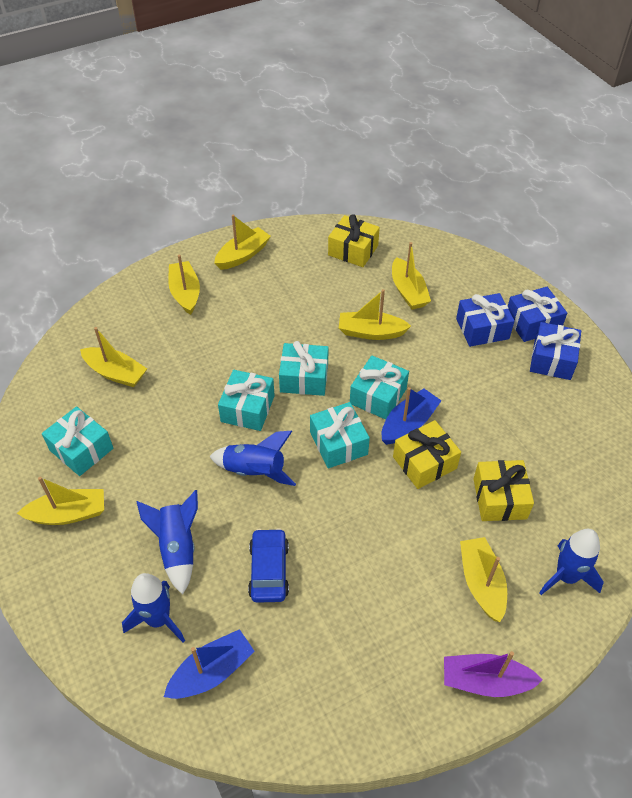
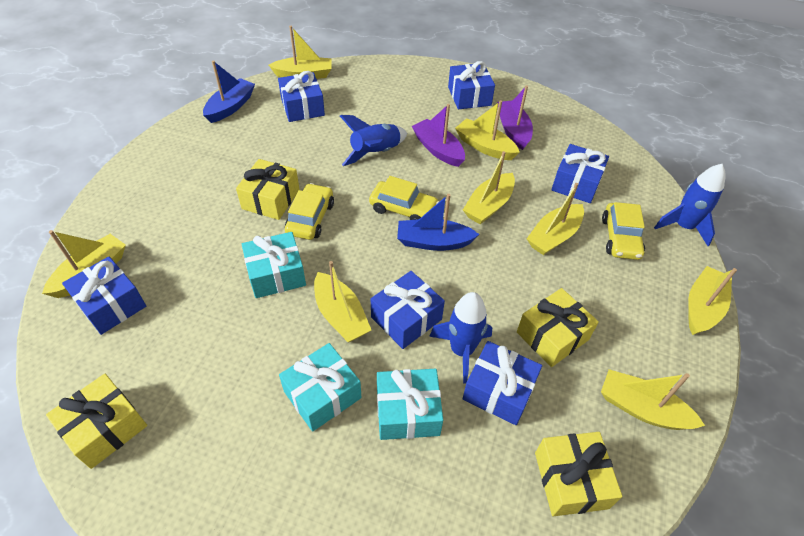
blue car: [248,528,289,603] = 1 -> none = 0
blue gift: [456,293,515,347] [508,287,567,342] [530,322,581,380] = 3 -> [62,257,146,335] [278,71,325,122] [371,271,445,349] [448,61,495,109] [463,341,542,425] [551,144,609,203] = 6
blue rocket: [122,573,185,643] [137,490,198,595] [209,431,296,486] [539,529,604,595] = 4 -> [340,115,407,166] [429,292,492,384] [654,164,726,246] = 3
purple boat: [444,651,542,697] = 1 -> [412,104,465,167] [497,85,533,150] = 2
turquoise gift: [42,406,113,476] [218,370,275,431] [279,341,329,396] [310,402,370,468] [350,356,409,420] = 5 -> [242,232,306,298] [279,343,362,431] [377,369,443,440] = 3
yellow boat: [17,477,104,525] [80,327,147,387] [168,255,200,315] [214,214,271,270] [339,289,411,340] [392,242,431,310] [460,537,507,622] = 7 -> [42,230,126,298] [269,26,331,79] [314,261,371,342] [455,100,520,160] [463,151,515,224] [527,183,584,255] [601,369,705,430] [688,266,737,335] = 8
yellow car: none = 0 -> [285,183,334,240] [369,176,439,220] [602,202,645,260] = 3
yellow gift: [328,214,380,267] [393,420,461,489] [473,460,534,521] = 3 -> [46,374,147,469] [236,159,300,220] [517,288,599,367] [535,432,622,516] = 4

